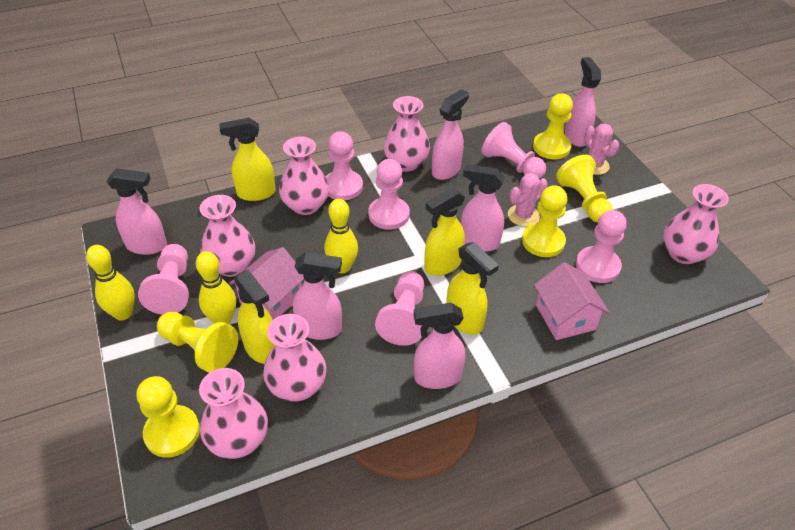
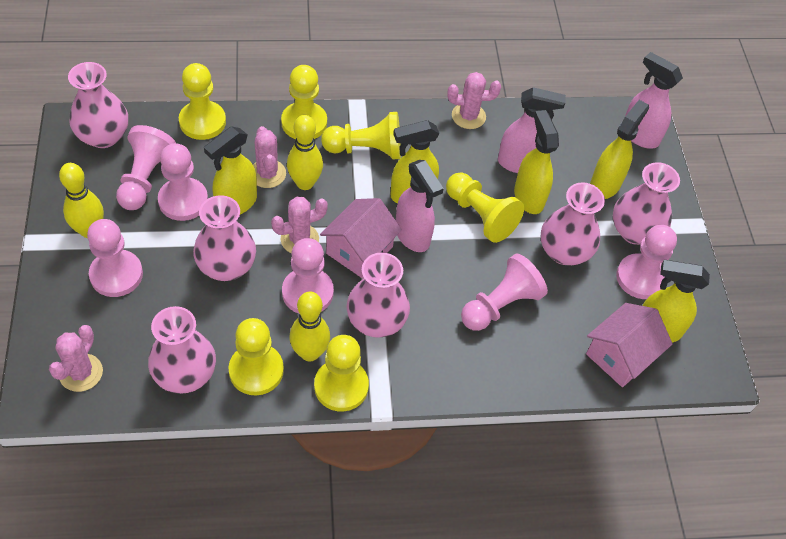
pink cactus: [508,173,548,227] [585,124,619,175] = 2 -> [49,325,103,392] [253,126,286,188] [271,197,328,253] [447,72,501,129] = 4
pink spray bottle: [106,168,167,255] [293,252,342,340] [413,303,465,389] [432,89,469,180] [461,164,505,251] [565,57,601,147] = 6 -> [396,160,444,252] [498,87,566,173] [625,52,683,148] = 3
yellow pawn: [137,376,200,458] [157,312,238,373] [522,185,567,257] [533,93,573,159] [556,155,613,223] = 5 -> [179,63,226,140] [229,318,284,395] [281,65,327,139] [314,335,369,411] [321,112,401,159] [446,172,524,243] = 6
yellow spray bottle: [220,118,276,201] [234,270,275,364] [424,188,465,276] [446,242,499,335] = 4 -> [204,126,257,214] [391,120,440,203] [514,110,559,214] [590,100,649,199] [642,260,710,342] = 5

